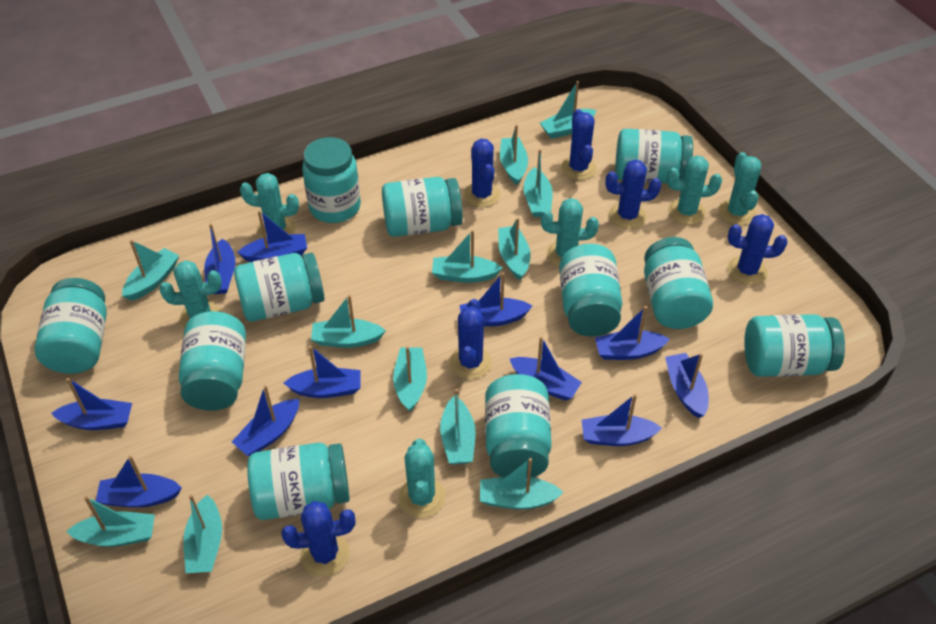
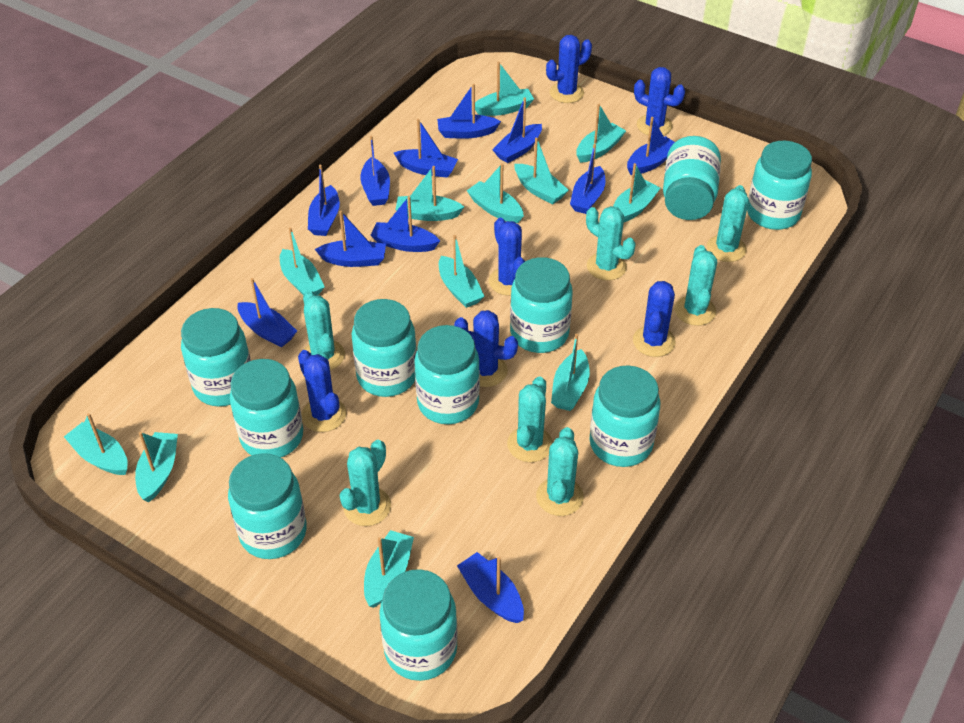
turquoise cactus: [159,260,222,328] [240,173,299,238] [398,439,446,518] [541,198,599,267] [667,156,722,225] [718,152,761,225] = 6 -> [303,290,345,370] [339,440,391,526] [507,376,553,462] [536,427,584,516] [586,206,636,281] [675,245,717,326] [707,185,749,262] = 7
turquoise jar: [34,278,107,374] [179,311,246,411] [234,253,325,322] [247,443,350,520] [302,137,361,223] [382,177,463,237] [485,374,552,477] [559,244,622,336] [615,129,693,183] [644,237,713,329] [744,314,845,377] = 11 -> [181,308,251,406] [228,453,307,559] [230,359,303,458] [352,299,417,397] [379,569,458,681] [414,325,480,424] [510,257,573,353] [589,365,660,467] [663,136,721,220] [747,141,812,230] = 10

